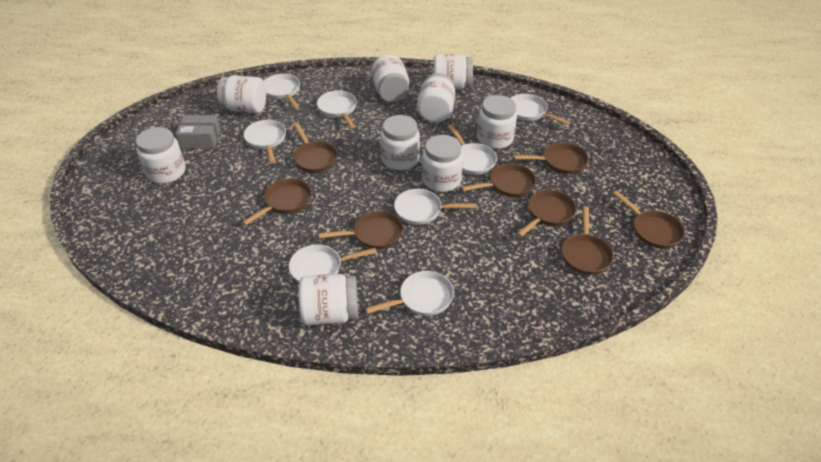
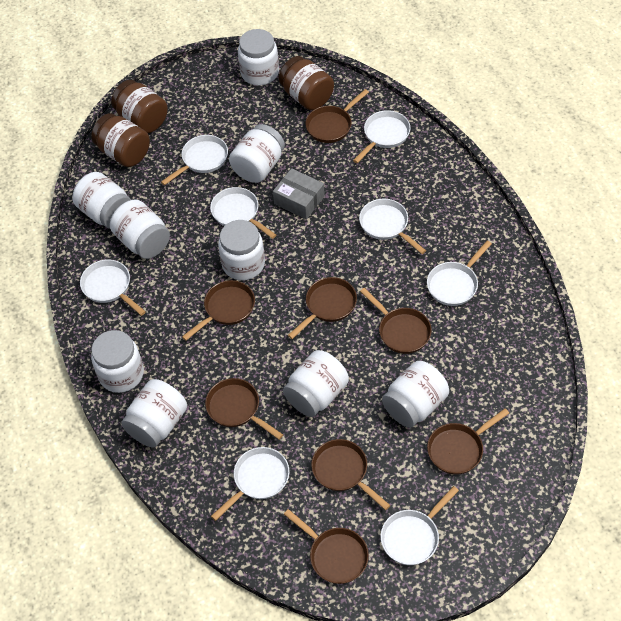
brown jar: none = 0 -> [91,113,150,167] [111,80,168,133] [279,56,334,110] = 3

